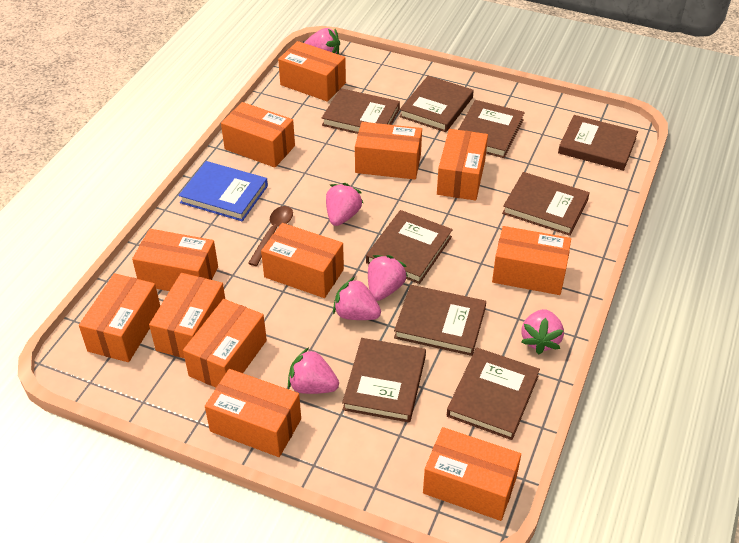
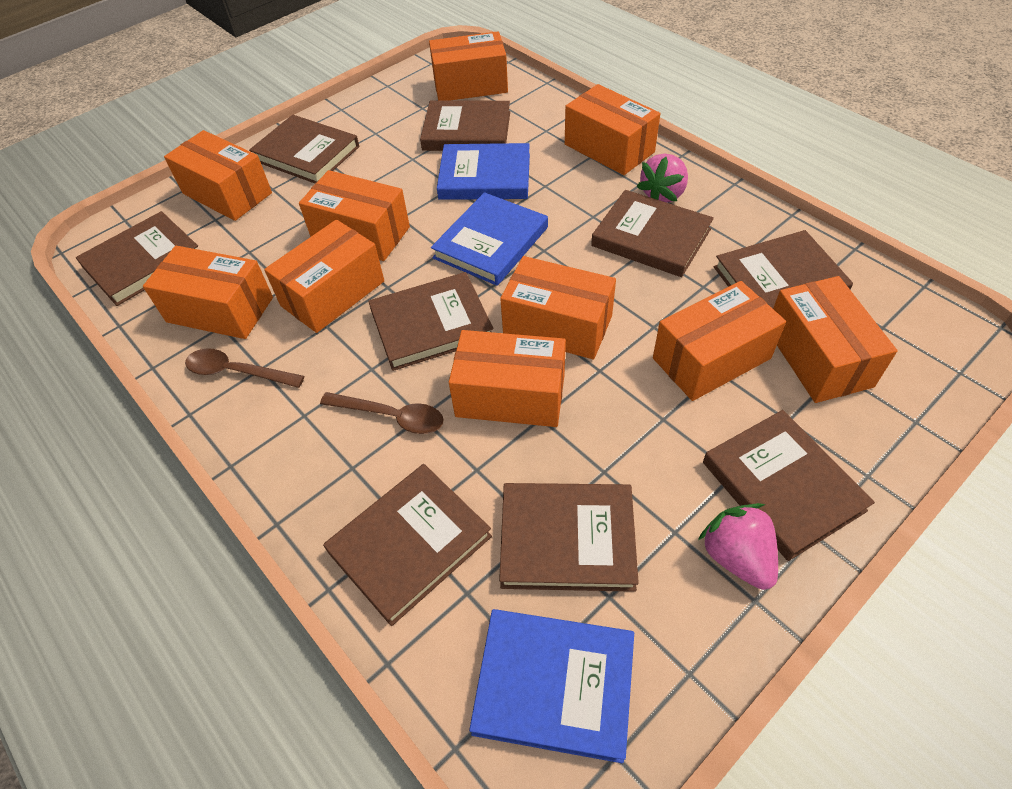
blue book: [178,161,268,221] = 1 -> [431,192,548,286] [437,143,530,200] [469,609,634,763] = 3
brown spoon: [248,206,293,266] = 1 -> [185,348,304,388] [320,392,444,434] = 2
orange box: [79,273,160,362] [132,229,218,291] [149,273,225,358] [183,299,267,387] [205,369,301,457] [221,102,295,168] [261,223,344,298] [278,41,346,102] [355,122,422,180] [423,427,521,521] [437,129,488,201] [492,226,571,295] = 12 -> [143,246,273,339] [164,130,272,221] [264,220,384,333] [299,170,410,261] [429,31,508,101] [449,330,566,427] [500,256,616,359] [565,84,660,175] [653,281,786,401] [773,276,898,403] = 10
pink strawberry: [288,347,339,394] [305,28,340,55] [326,183,363,226] [333,277,381,320] [368,255,408,301] [521,309,564,354] = 6 -> [637,154,688,203] [698,503,778,590] = 2

